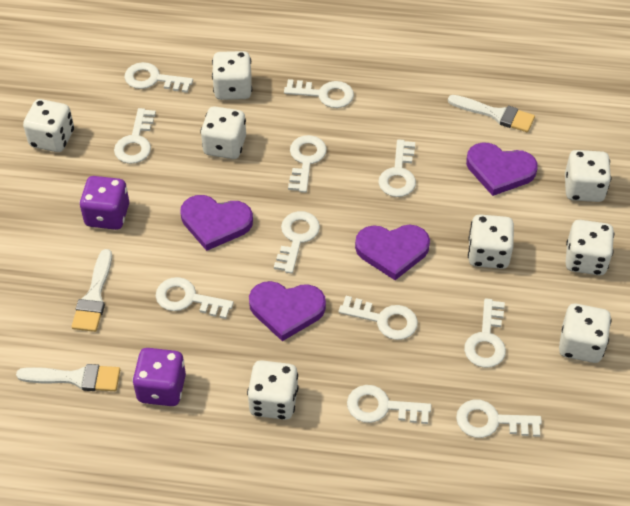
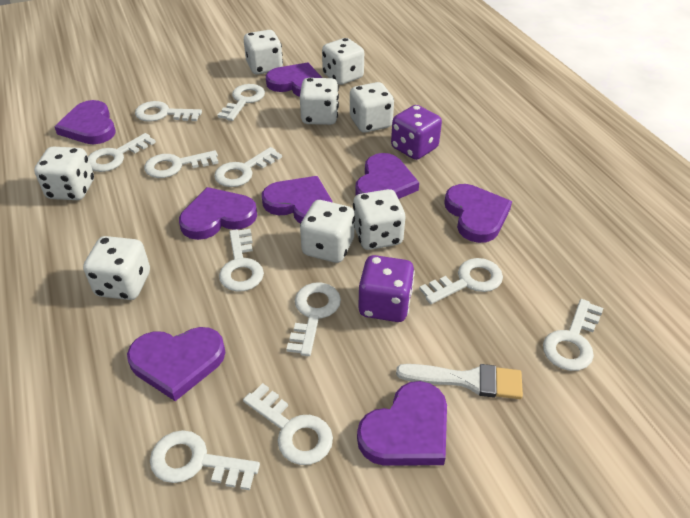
purple heart: [180,195,253,251] [249,281,326,341] [355,224,430,280] [466,142,538,196] = 4 -> [55,100,115,144] [127,327,225,401] [179,187,257,240] [262,176,333,224] [266,62,322,97] [355,153,419,199] [357,381,447,466] [444,184,512,243] = 8
white brush: [16,364,120,391] [71,249,112,332] [448,95,535,132] = 3 -> [396,364,523,399] = 1

